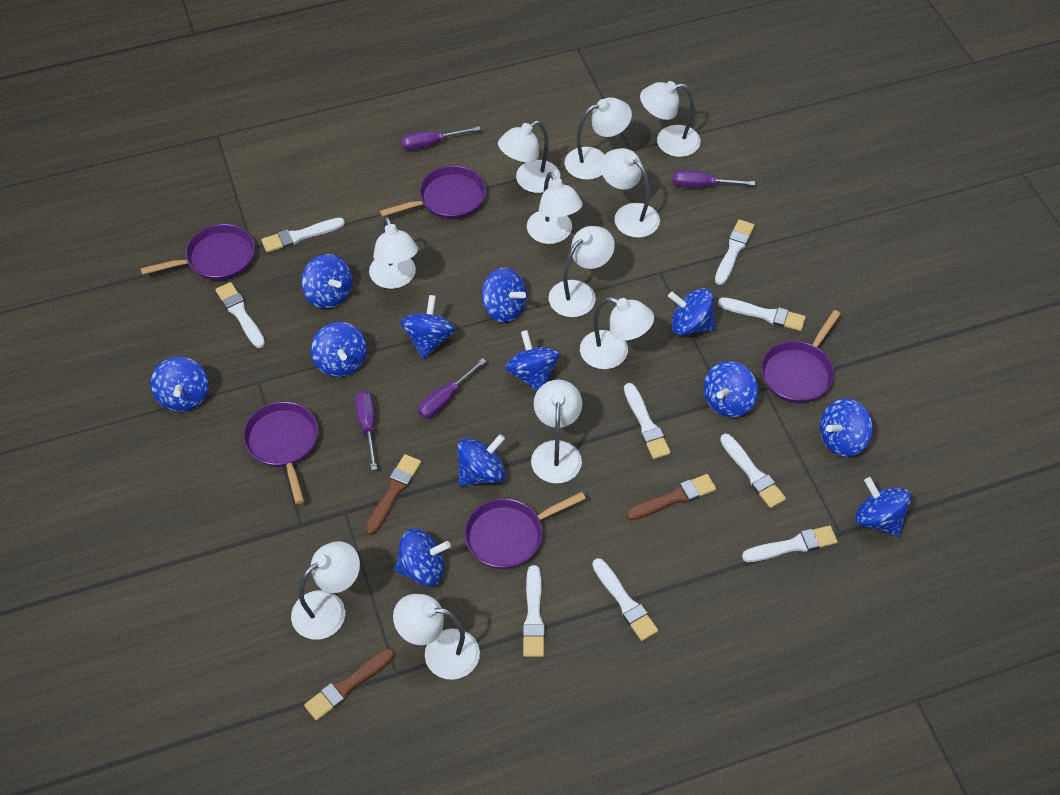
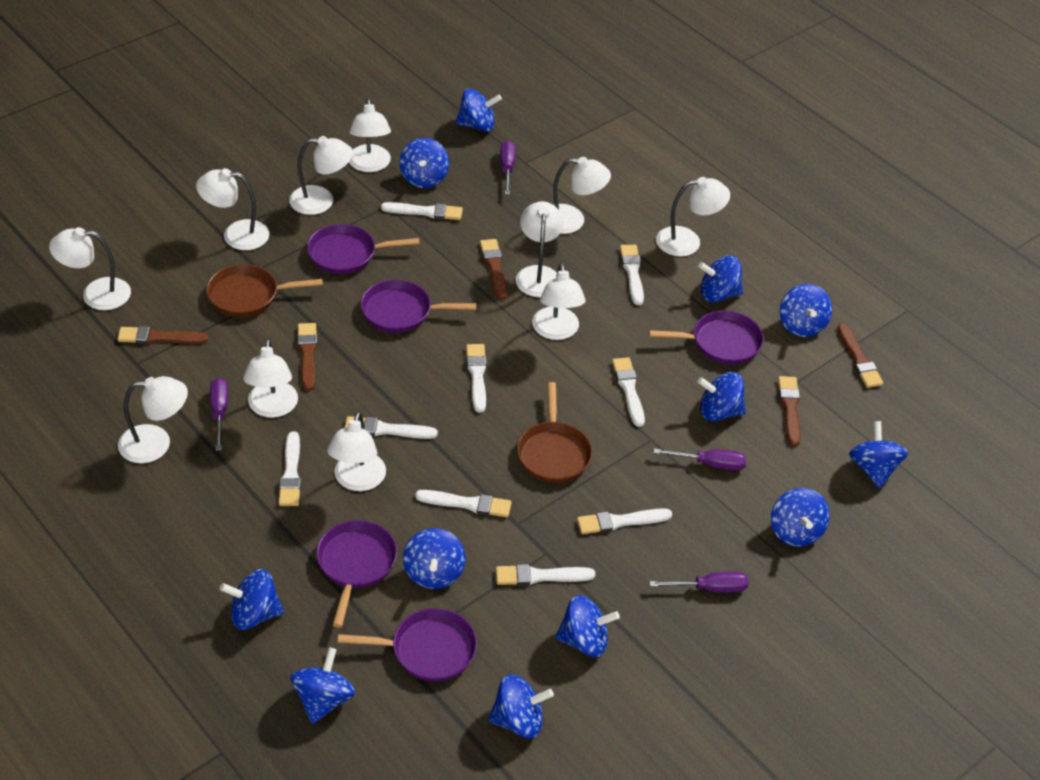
brown brush: [304,648,394,721] [365,454,421,535] [626,474,716,520] = 3 -> [118,326,209,344] [297,323,317,391] [480,239,507,300] [778,376,801,446] [837,324,883,388] = 5
brown pan: none = 0 -> [206,264,323,317] [517,382,592,483] = 2

